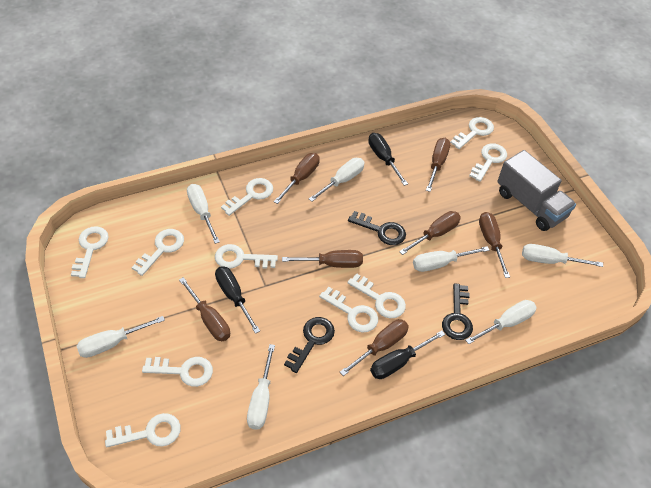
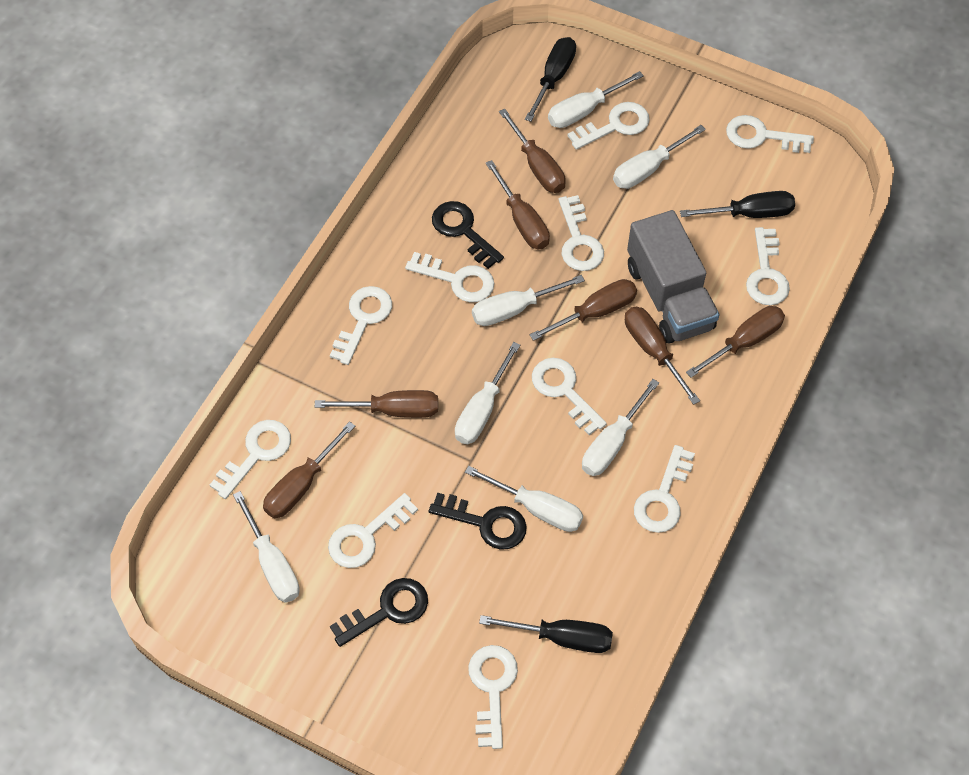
white key: [71,226,109,278] [105,413,180,448] [132,229,184,276] [142,357,213,387] [215,244,278,269] [221,178,273,216] [319,287,378,333] [347,273,406,318] [450,117,494,149] [469,143,507,182] = 10 -> [210,420,291,499] [328,493,418,568] [330,286,392,365] [405,252,494,302] [468,645,518,749] [532,358,607,435] [558,195,604,271] [567,102,650,150] [634,445,695,533] [726,115,814,153] [746,227,790,305] = 11

